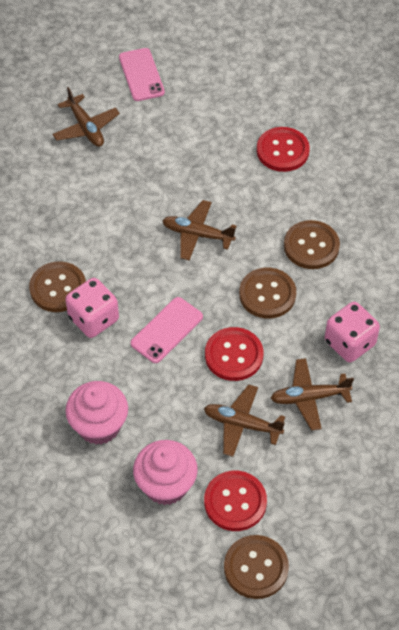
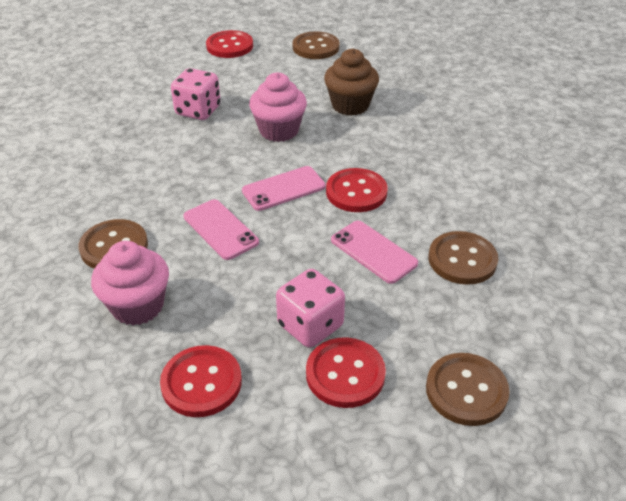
brown cupcake: none = 0 -> [324,48,379,116] = 1
brown plane: [52,87,120,147] [162,200,236,261] [204,384,285,457] [271,358,354,431] = 4 -> none = 0
pink phone: [119,48,165,101] [131,297,203,363] = 2 -> [183,199,259,260] [242,166,326,211] [331,221,418,284] = 3
red button: [204,471,267,531] [205,327,263,381] [257,127,310,172] = 3 -> [160,345,242,417] [206,30,253,58] [306,337,386,408] [326,168,388,212] = 4

